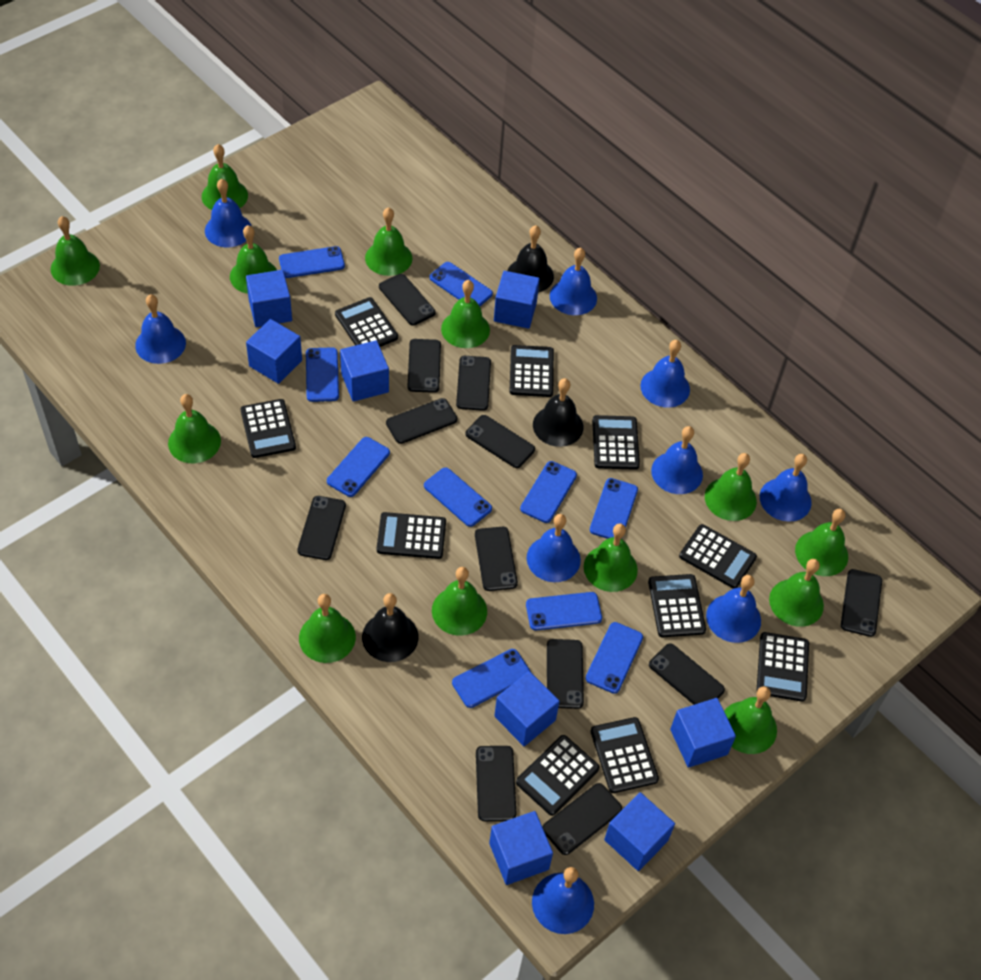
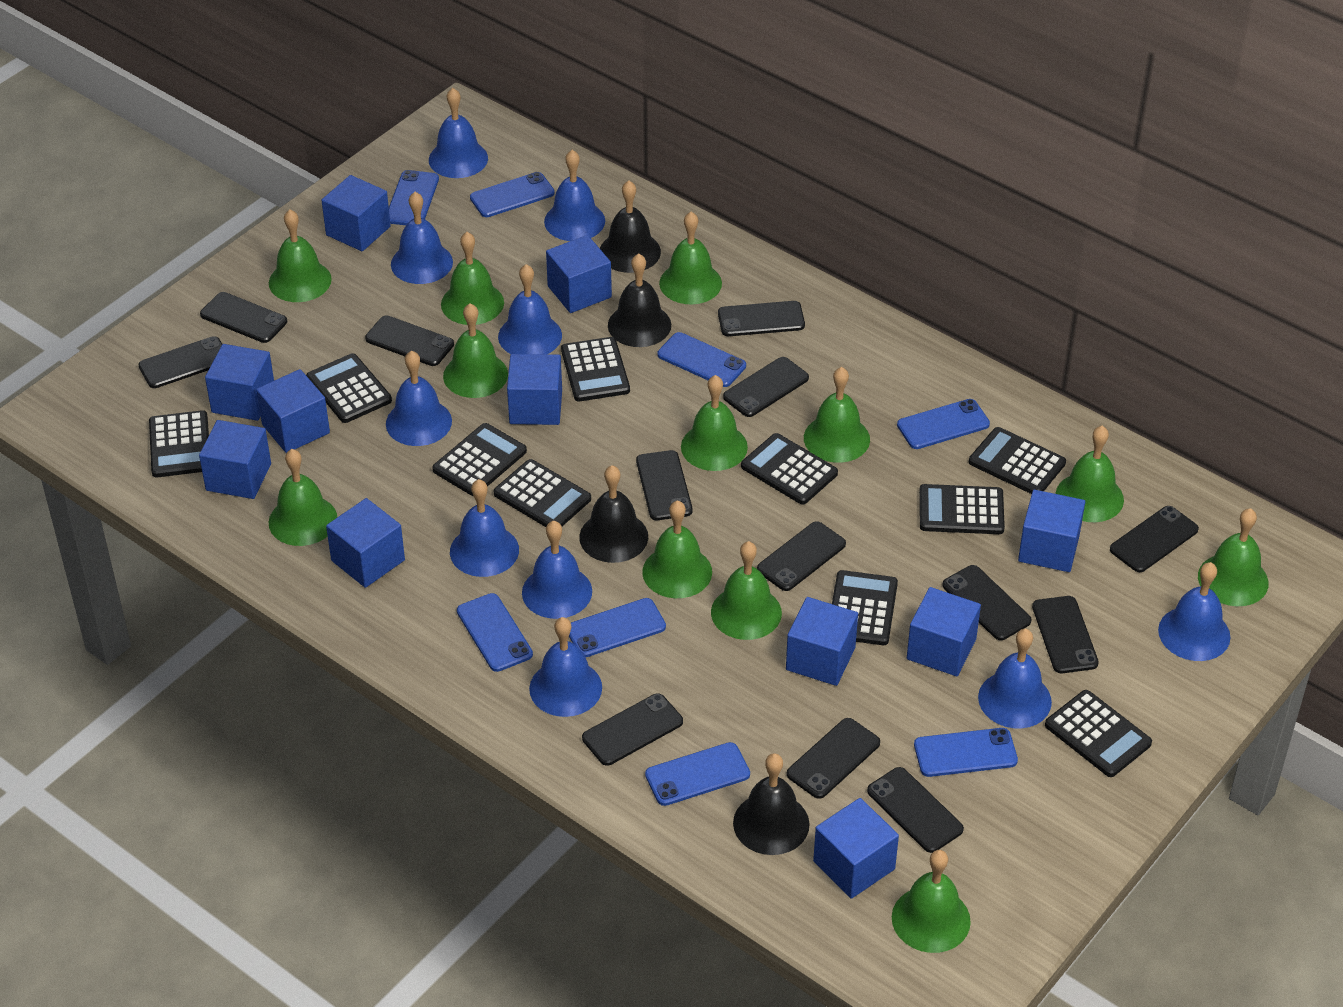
black bell: [362,593,419,662] [507,225,554,293] [533,378,583,447] = 3 -> [579,465,648,563] [600,180,661,273] [608,253,671,347] [733,753,809,855] = 4
black phone: [297,496,346,560] [379,274,436,325] [386,398,457,444] [408,339,441,393] [456,356,491,411] [465,415,535,468] [475,527,518,591] [476,746,517,821] [543,783,622,855] [547,639,584,709] [649,643,725,705] [841,569,882,637] = 12 -> [138,336,222,388] [200,292,287,343] [365,315,454,366] [582,693,683,766] [636,450,693,520] [718,301,805,336] [723,357,809,417] [757,521,846,591] [787,718,880,799] [867,767,964,853] [943,565,1031,640] [1032,596,1099,673] [1110,506,1199,572] = 13
blue bell: [135,294,186,364] [205,179,251,247] [527,514,581,582] [532,867,594,934] [550,247,597,315] [640,340,690,407] [651,426,703,494] [706,575,761,643] [760,454,812,522] = 9 -> [386,350,452,446] [391,192,453,284] [429,88,488,178] [450,479,519,577] [498,264,562,354] [522,520,592,619] [529,617,602,717] [544,150,605,241] [978,629,1052,728] [1158,562,1230,661] = 10
blue cube: [246,270,292,327] [246,319,302,384] [340,340,389,402] [489,811,553,885] [494,271,540,329] [494,671,560,746] [604,792,675,871] [670,698,736,768] = 8 -> [199,420,271,499] [205,344,274,421] [256,369,330,453] [321,175,391,251] [326,498,405,588] [507,354,562,425] [546,235,612,313] [786,597,858,686] [813,798,899,899] [907,587,981,676] [1018,490,1085,572] = 11
blue phone: [279,246,345,278] [306,347,339,402] [327,437,390,497] [424,467,492,527] [429,262,493,306] [452,649,531,708] [520,461,577,523] [526,592,602,631] [586,622,643,694] [590,478,638,539] = 10 -> [389,170,439,225] [457,593,533,672] [470,172,555,217] [569,598,666,657] [645,742,750,806] [658,332,746,387] [897,399,990,449] [914,728,1018,777] = 8
green bell: [51,216,100,286] [168,394,221,463] [202,144,248,210] [230,225,277,294] [299,594,356,663] [365,207,413,276] [432,567,487,636] [441,280,490,348] [584,524,638,592] [705,453,757,521] [724,686,777,754] [769,559,824,627] [795,509,848,576] = 13 -> [268,449,337,546] [269,210,332,302] [441,232,504,325] [443,303,508,398] [642,500,712,598] [659,212,722,304] [681,375,748,471] [711,541,782,640] [804,367,870,463] [892,850,971,953] [1055,426,1124,522] [1198,508,1269,606] = 12

